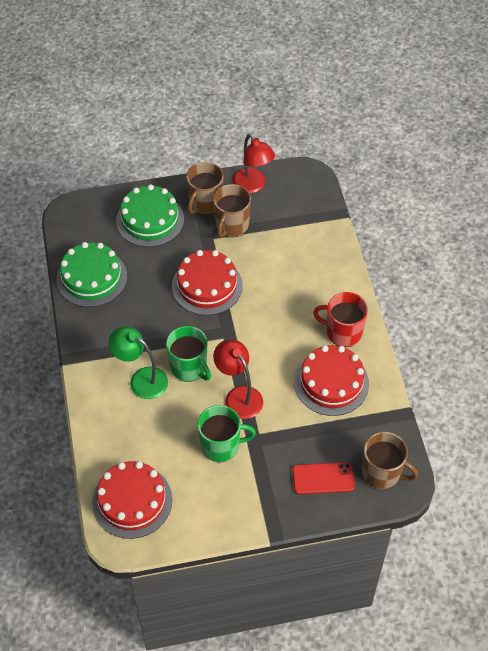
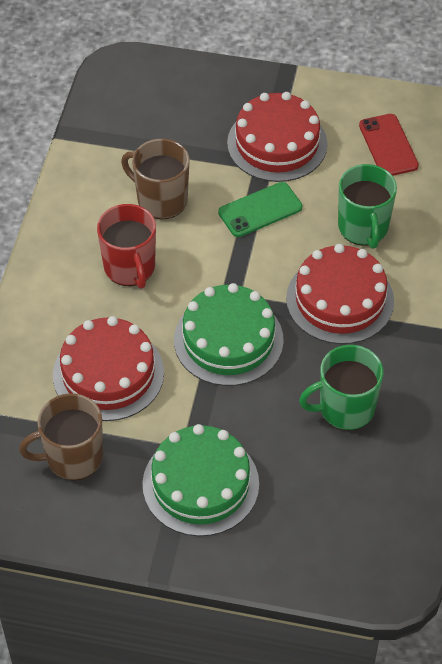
brown mug: [186,162,224,215] [213,184,251,238] [362,432,418,489] = 3 -> [19,393,103,480] [121,139,189,219] = 2
green lamp: [108,327,168,399] = 1 -> none = 0
green phone: none = 0 -> [218,182,302,237] = 1
red lamp: [213,339,263,419] [232,133,275,193] = 2 -> none = 0

